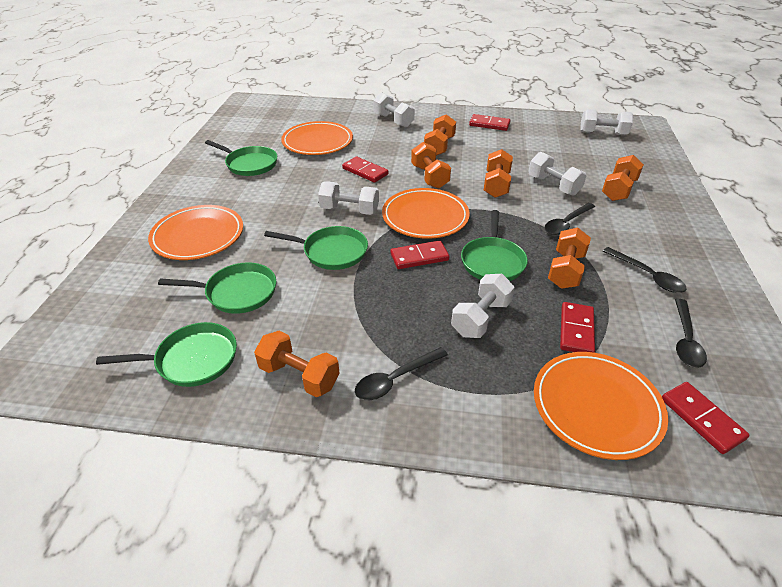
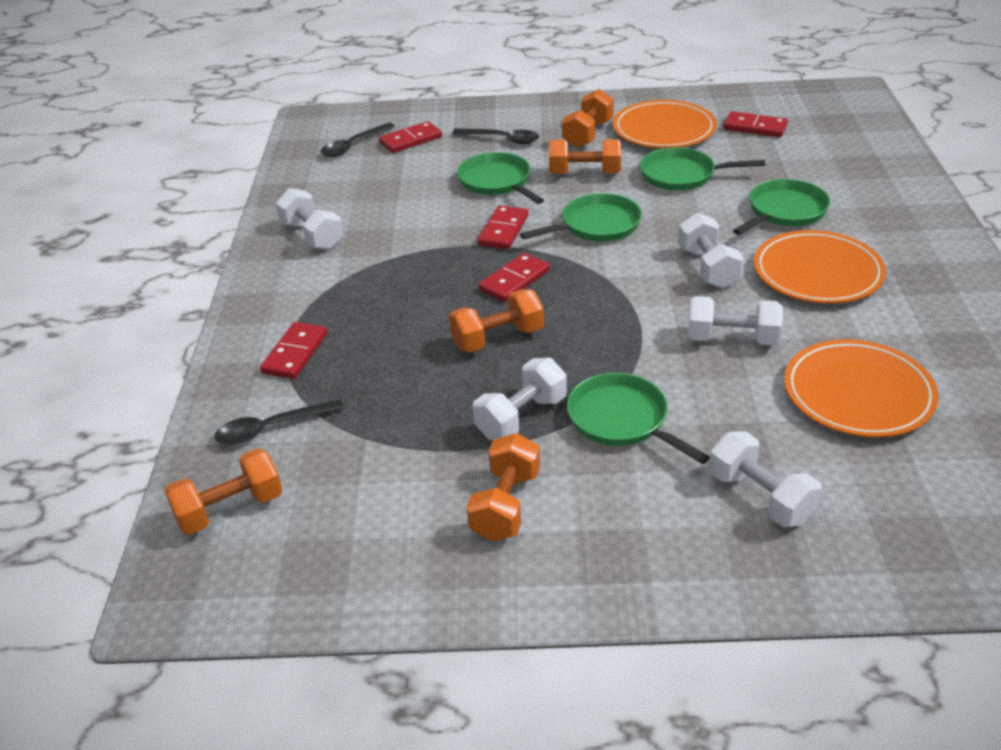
black spoon: [355,347,448,400] [545,203,595,235] [603,247,687,293] [675,299,707,368] = 4 -> [215,399,345,445] [321,123,395,157] [452,128,539,144] = 3
orange dumbbell: [254,331,340,397] [411,142,451,189] [424,114,456,156] [484,149,513,198] [548,228,591,289] [602,155,644,201] = 6 -> [164,448,283,535] [449,289,544,353] [467,433,540,541] [549,139,621,174] [562,89,614,148] = 5
orange plate: [148,205,243,260] [281,121,353,155] [382,188,470,239] [534,352,668,460] = 4 -> [613,100,717,148] [754,230,886,304] [784,339,939,437] = 3

